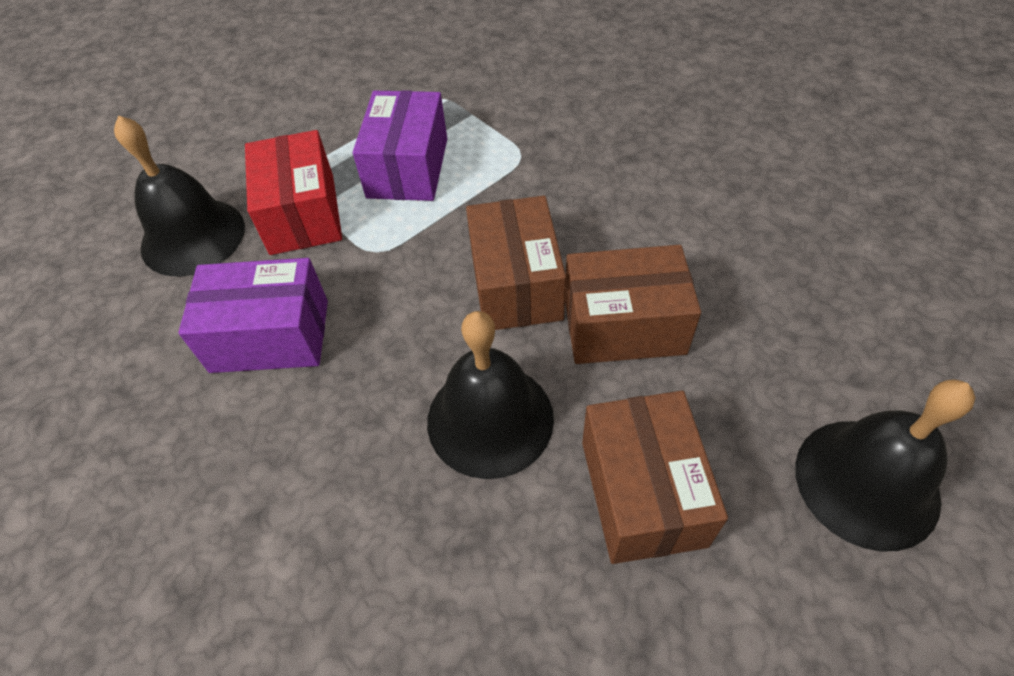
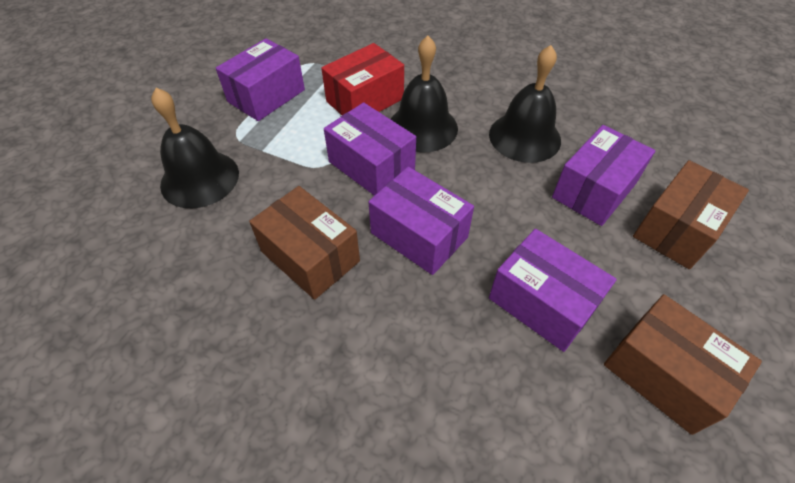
purple box: [178,258,328,373] [353,90,447,201] = 2 -> [216,38,305,121] [324,102,416,196] [369,167,474,275] [489,229,617,352] [552,125,655,226] = 5

